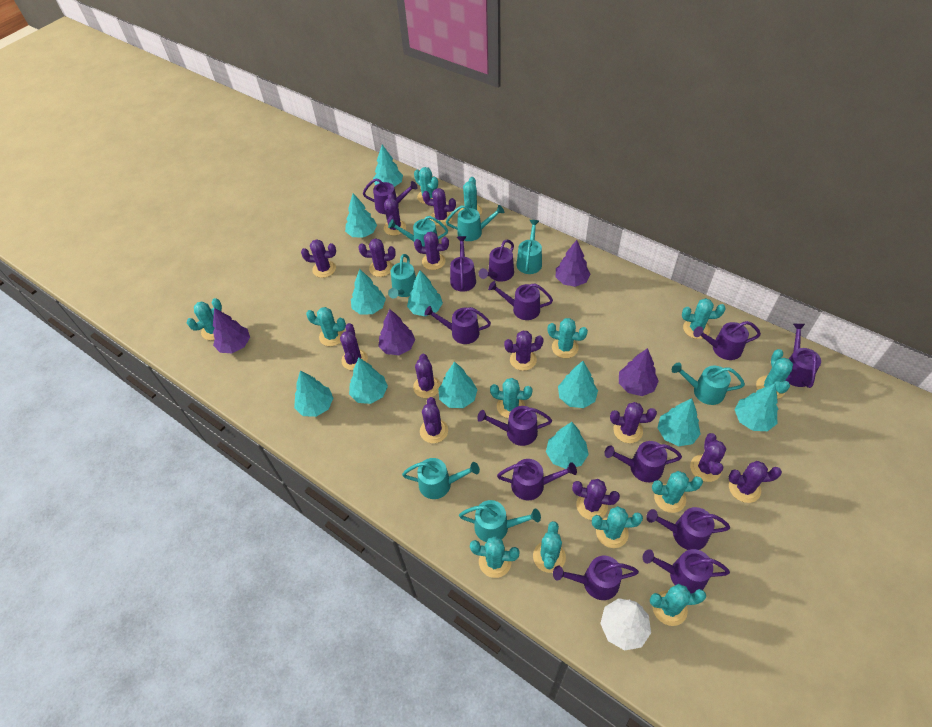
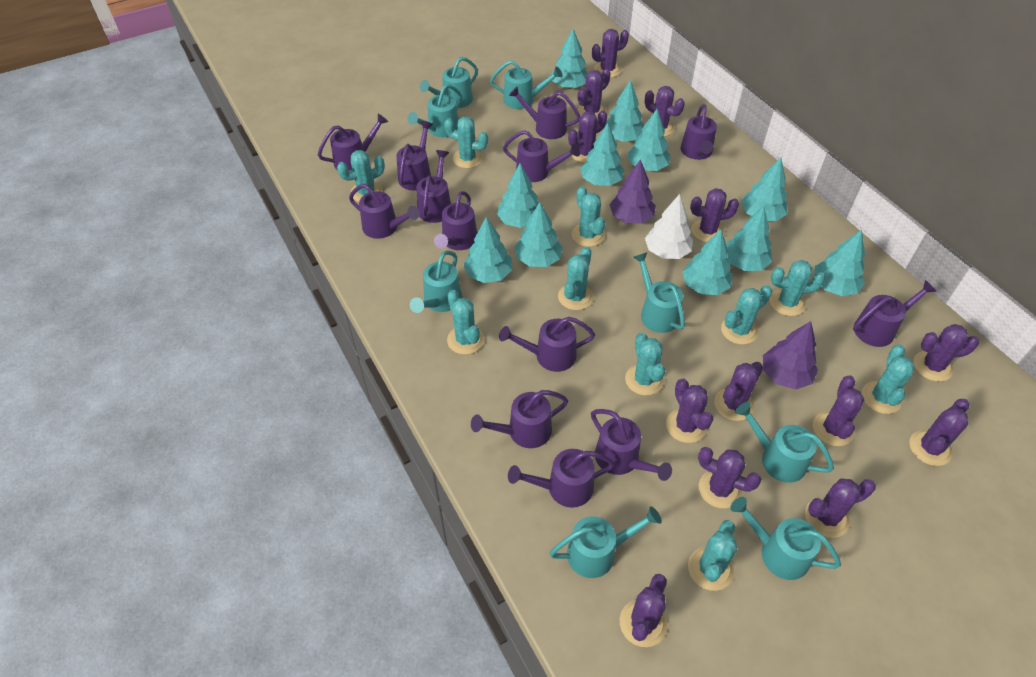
purple tree: [213,308,250,353] [379,309,415,355] [556,240,590,287] [619,348,659,396] = 4 -> [609,159,656,224] [763,321,818,390] = 2
turquoise cactus: [187,298,222,340] [306,307,346,346] [414,167,438,204] [460,177,482,215] [470,536,520,578] [490,378,533,418] [533,521,566,573] [547,318,588,358] [592,506,643,548] [650,584,706,626] [652,471,703,513] [682,298,726,339] [756,349,793,399] = 13 -> [337,150,385,202] [444,117,488,168] [447,290,484,355] [558,247,593,310] [572,186,605,247] [625,333,665,396] [688,520,737,591] [721,285,772,345] [770,260,825,316] [862,345,915,414] = 10
turquoise watering can: [388,216,448,247] [388,254,416,299] [402,458,480,499] [446,205,504,241] [459,500,541,542] [517,220,542,274] [672,362,745,405] = 7 -> [408,84,462,137] [410,251,462,313] [420,57,478,108] [490,60,563,109] [549,506,662,578] [633,252,685,333] [730,497,841,580] [735,402,834,483] = 8

